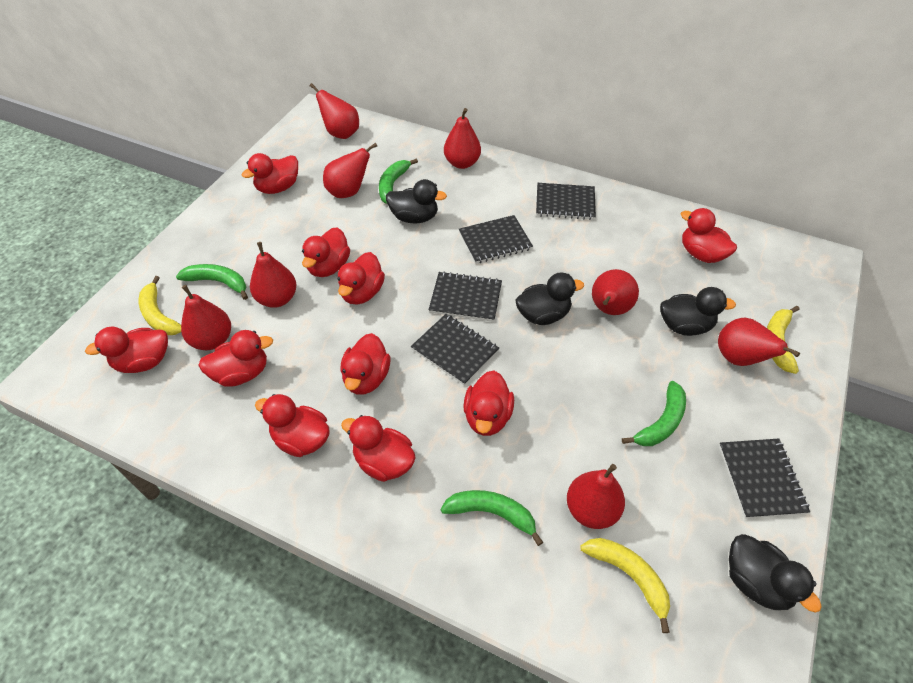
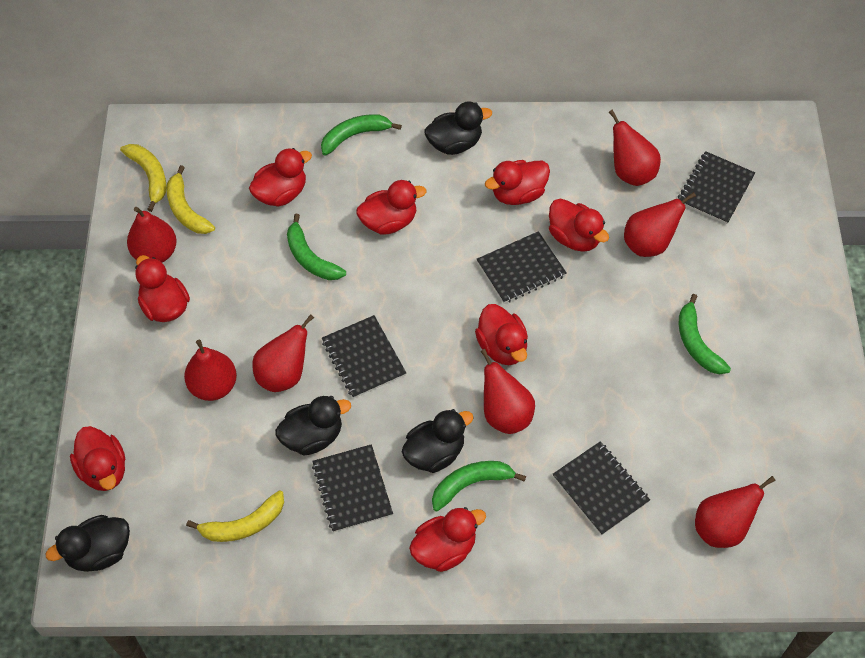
red duck: [85,326,168,373] [198,330,273,387] [241,153,298,194] [255,394,330,457] [302,227,350,277] [338,252,385,304] [340,333,390,395] [341,415,416,482] [463,370,514,436] [681,208,737,263] = 10 -> [70,426,125,491] [135,255,190,322] [249,148,312,207] [356,180,426,234] [409,507,486,572] [475,304,528,365] [485,160,550,205] [549,198,609,252] = 8
red pear: [181,285,231,350] [250,242,297,308] [310,83,359,139] [323,143,377,198] [444,108,481,169] [567,464,625,529] [592,269,639,315] [718,318,800,366] = 8 -> [127,207,177,262] [184,340,237,401] [252,314,314,392] [481,349,535,434] [608,110,661,186] [624,192,696,257] [695,476,775,548] = 7

